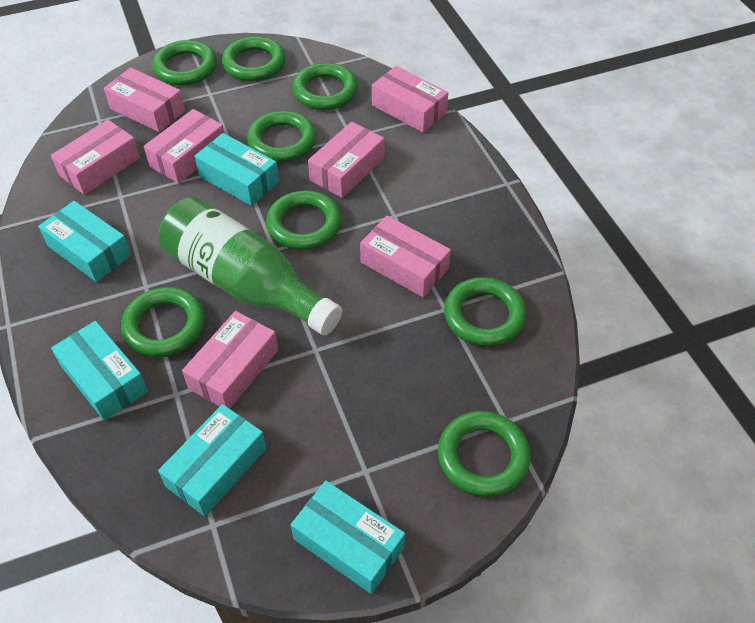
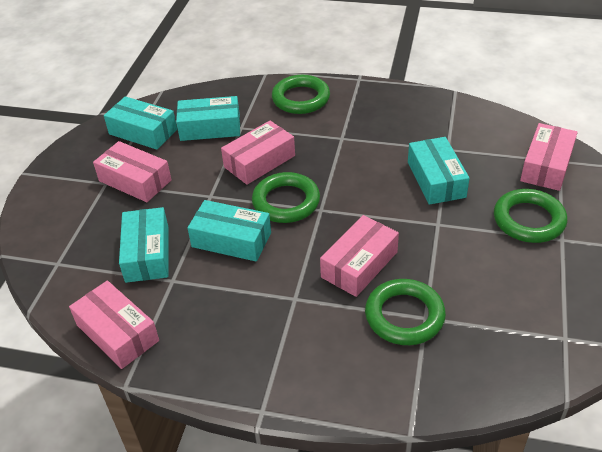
green bottle: [159,197,342,335] = 1 -> none = 0
green ring: [121,287,205,357] [152,40,217,85] [222,36,286,81] [247,111,316,162] [266,190,342,250] [292,63,358,110] [438,411,531,497] [444,277,526,347] = 8 -> [252,172,320,223] [272,75,330,114] [365,279,446,345] [494,189,567,243] = 4
pink box: [51,120,140,195] [104,67,185,132] [144,109,225,184] [182,311,278,409] [308,122,385,198] [360,216,451,298] [372,66,448,133] = 7 -> [69,280,159,369] [93,141,171,202] [221,121,295,185] [320,215,399,297] [520,123,578,191] = 5

